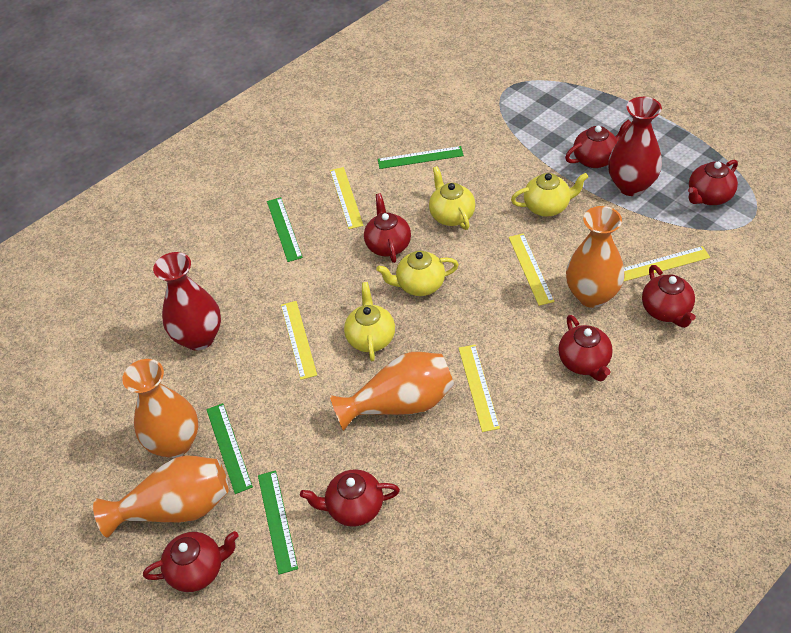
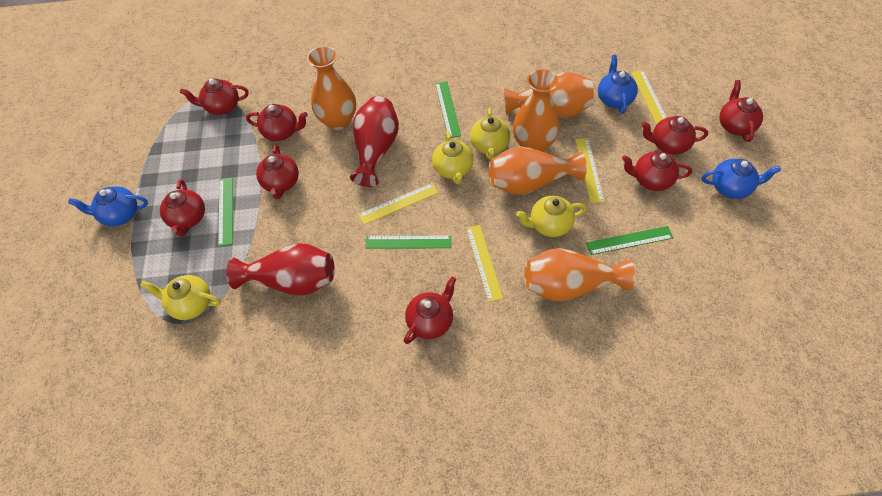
blue teapot: none = 0 -> [68,186,148,226] [598,55,638,114] [702,159,781,199] = 3
orange vase: [93,455,229,537] [122,359,198,458] [330,352,454,431] [566,206,625,308] = 4 -> [307,46,356,130] [489,146,587,195] [504,72,594,118] [513,69,560,152] [525,248,635,301] = 5
red teapot: [143,531,239,592] [300,469,400,527] [364,193,411,263] [558,315,613,382] [565,119,631,168] [642,265,696,328] [688,160,738,205] = 7 -> [160,179,205,236] [180,78,249,115] [246,104,308,141] [256,145,299,199] [404,277,456,344] [622,151,692,191] [641,116,708,155] [719,80,763,142] = 8
yellow ruler: [281,301,317,380] [330,167,364,229] [459,345,500,432] [509,233,555,306] [623,246,710,282] = 5 -> [358,183,438,225] [466,225,503,302] [575,138,605,203] [631,70,667,125] = 4

